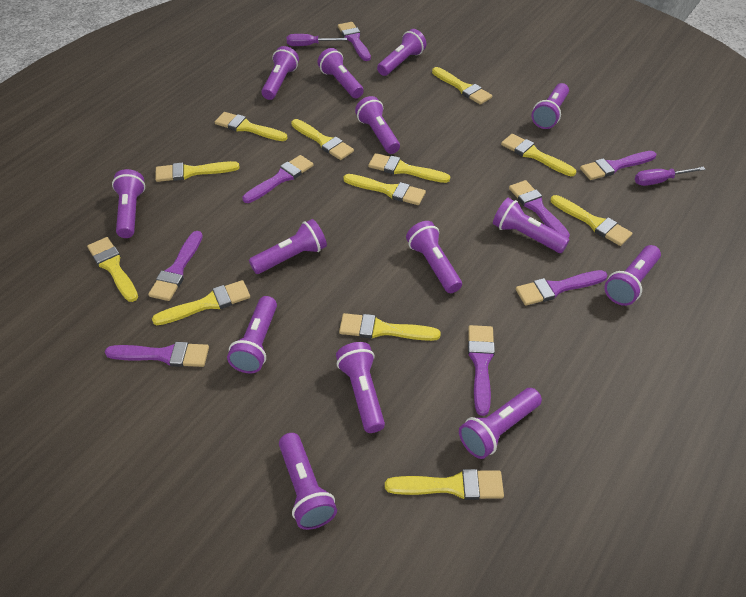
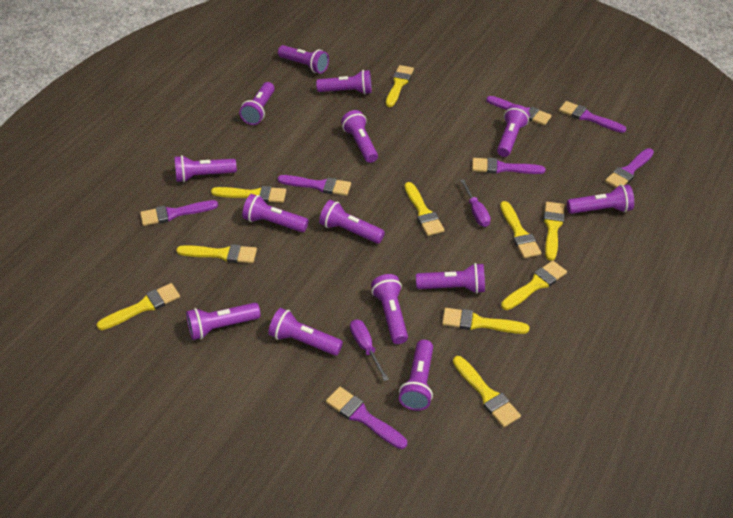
purple brush: [105,342,209,367] [148,231,203,301] [243,155,313,203] [338,22,371,61] [468,325,495,416] [509,180,570,238] [516,270,608,306] [580,151,656,180] = 8 -> [140,200,218,226] [277,175,351,196] [326,387,407,449] [472,158,546,174] [486,96,552,125] [559,101,626,133] [605,148,654,188] = 7
yellow brush: [87,237,138,302] [152,280,250,325] [155,161,240,182] [215,112,288,141] [291,119,354,160] [339,313,441,341] [343,174,426,205] [368,153,450,183] [385,469,504,500] [432,67,492,105] [501,134,576,176] [551,195,633,246] = 12 -> [97,283,180,330] [176,244,257,263] [211,186,286,203] [386,65,414,107] [404,182,444,236] [442,308,529,334] [453,356,521,427] [500,201,541,258] [501,261,567,310] [544,202,564,261] = 10

